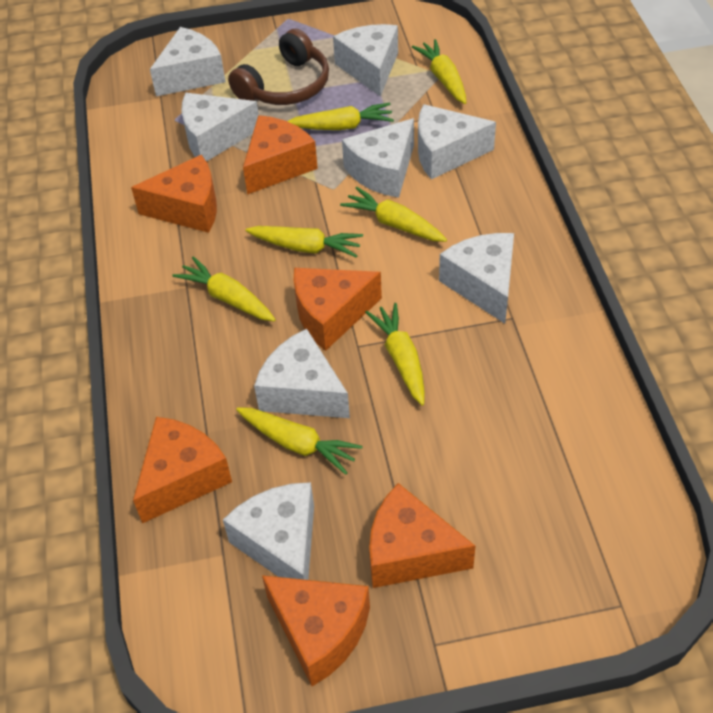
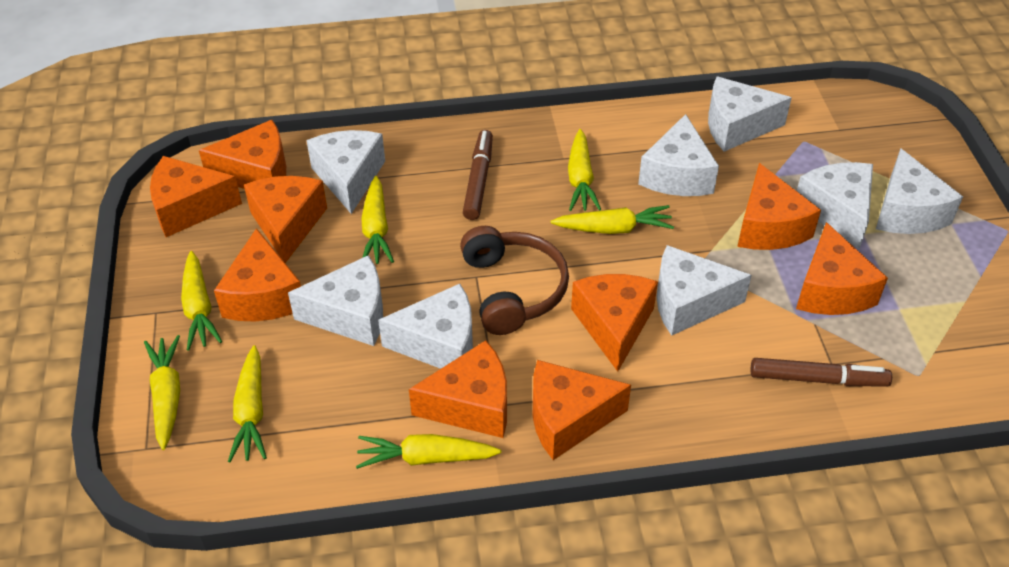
brown marker: none = 0 -> [463,130,493,220] [751,358,892,387] = 2
orange cheese: [131,155,217,233] [133,417,232,523] [243,115,318,195] [262,575,370,686] [294,268,382,351] [369,483,475,588] = 6 -> [150,156,242,237] [199,120,286,189] [214,228,301,321] [244,176,327,263] [409,340,507,438] [533,360,631,460] [571,274,658,372] [737,163,821,250] [796,222,888,315] = 9

